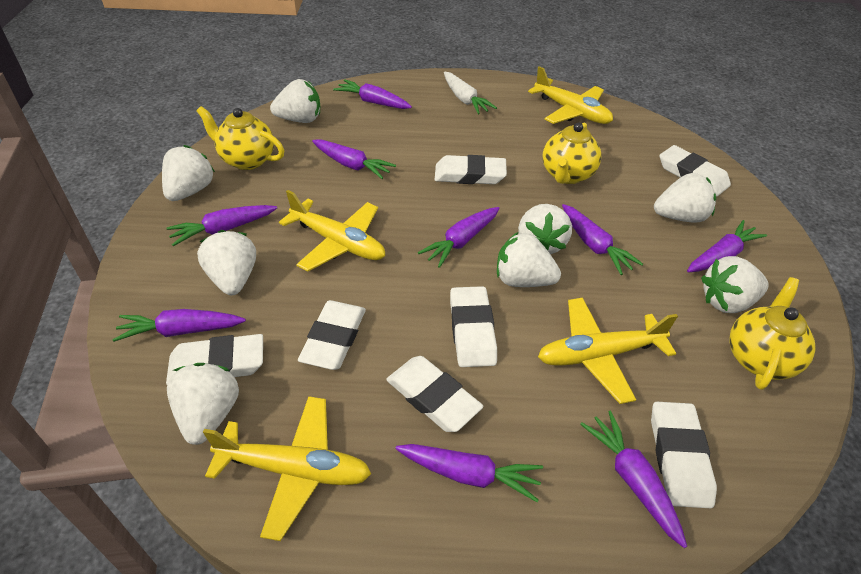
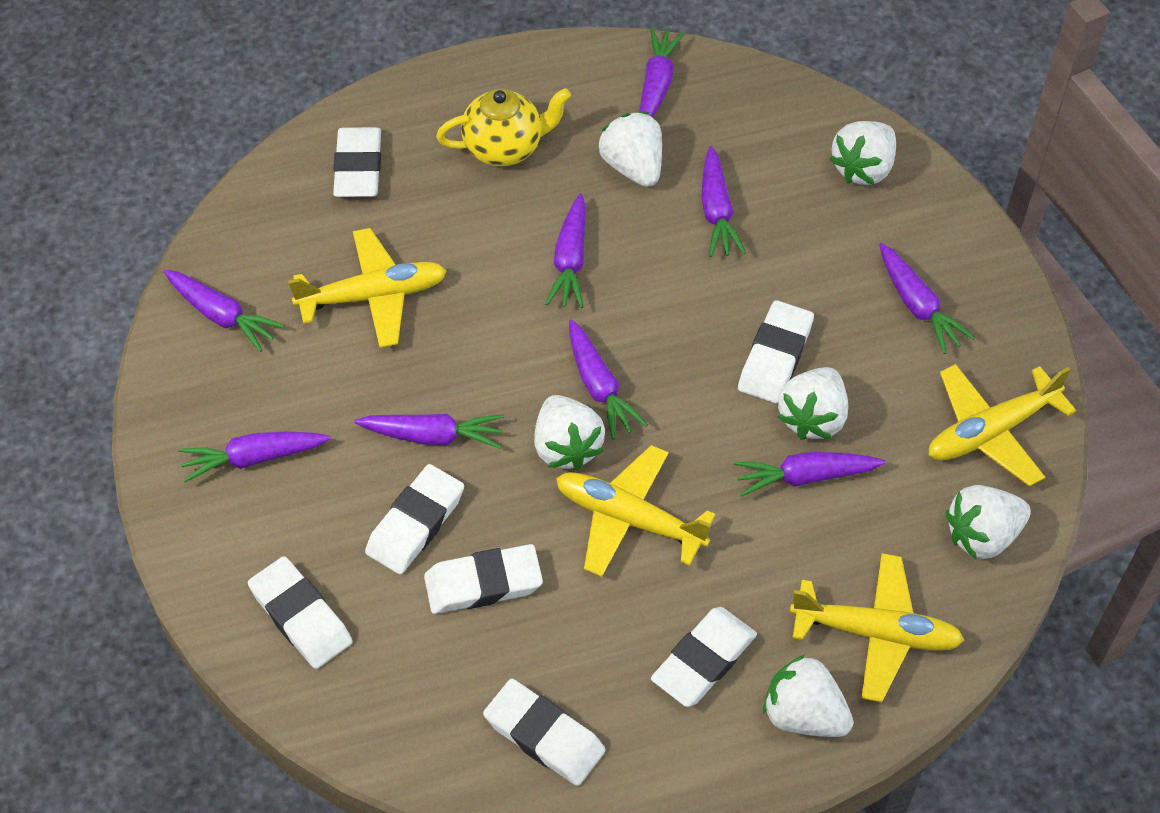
white carrot: [444,72,497,115] = 1 -> none = 0
white strawberry: [162,145,215,201] [167,363,239,445] [197,230,256,295] [270,79,320,123] [497,232,561,287] [518,204,572,254] [654,173,716,223] [701,256,769,313] = 8 -> [534,395,605,471] [598,112,662,187] [763,655,854,737] [778,367,848,440] [829,121,896,185] [946,485,1031,559] = 6
yellow teapot: [196,106,284,170] [543,122,601,184] [729,277,815,390] = 3 -> [436,88,571,166] = 1

